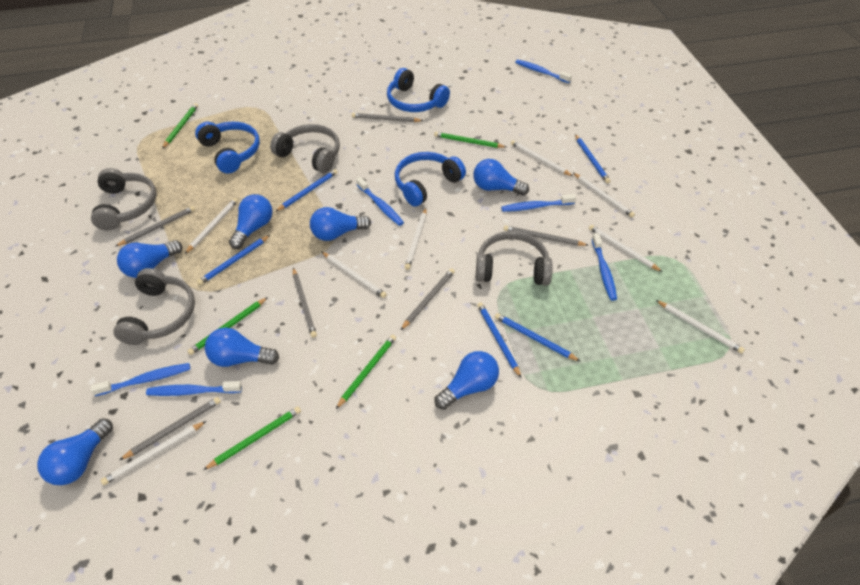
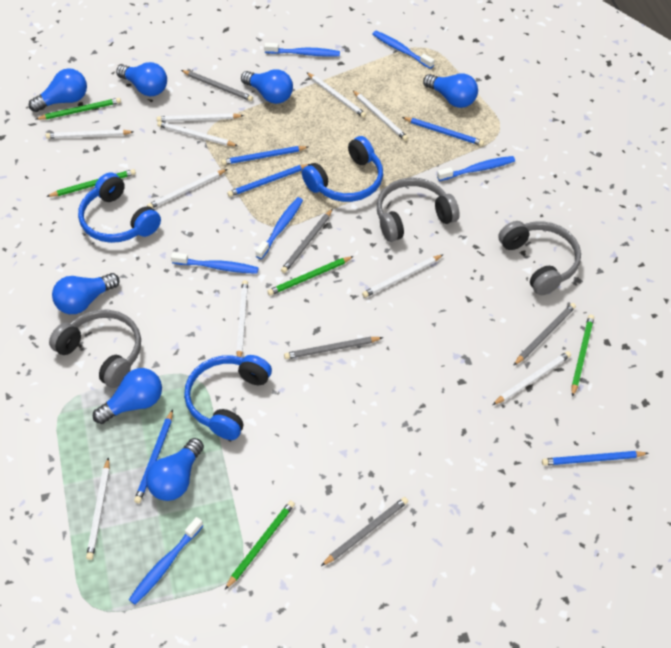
grey headphones: [91,168,157,231] [113,268,195,345] [270,124,340,173] [476,231,553,286] = 4 -> [49,310,141,388] [377,178,460,242] [498,221,581,295] = 3
grey pencil: [115,206,195,247] [120,397,221,460] [293,268,317,338] [352,113,423,122] [401,268,455,330] [504,226,589,246] = 6 -> [181,70,253,101] [281,209,333,273] [284,337,383,359] [321,497,408,566] [513,303,576,366] = 5
white pencil: [101,421,206,485] [185,198,238,254] [322,252,387,298] [405,208,427,270] [511,140,573,176] [573,173,635,218] [589,225,662,272] [656,300,745,354] = 8 -> [46,130,134,139] [86,457,110,560] [147,169,227,208] [157,113,244,122] [157,121,238,146] [236,280,248,357] [306,72,367,118] [353,90,408,141] [362,254,444,298] [493,351,571,405] = 10

